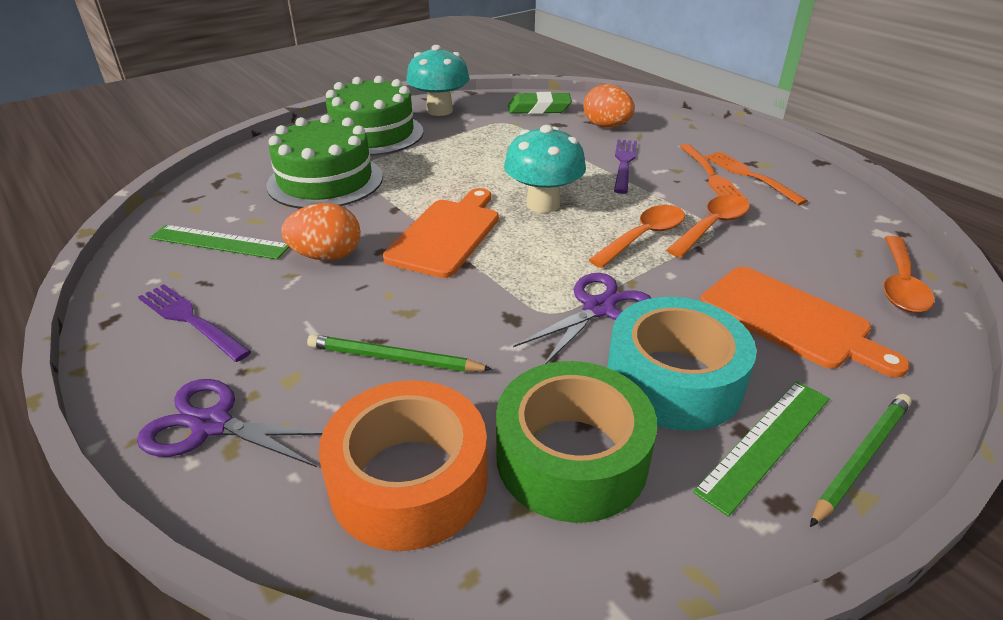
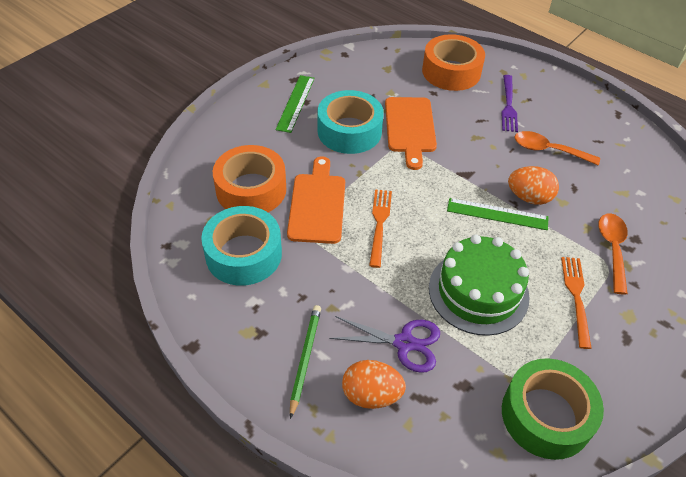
green cake: [266,115,383,209] [326,76,423,156] = 2 -> [429,234,530,336] = 1
green eraser: [508,92,572,114] = 1 -> none = 0
green pencil: [307,334,493,372] [810,394,912,527] = 2 -> [290,305,321,419] = 1
orange spoon: [589,205,685,268] [667,195,750,258] [883,236,934,313] = 3 -> [515,131,600,165] [598,213,628,295] = 2
orange tape: [319,380,487,551] = 1 -> [213,145,286,212] [422,34,485,91] = 2
purple fork: [138,284,251,362] [614,139,637,194] = 2 -> [501,75,518,132] = 1
purple scissors: [137,379,323,467] [513,273,651,364] = 2 -> [329,316,440,373] = 1
turquoise mushroom: [406,45,470,116] [504,125,586,213] = 2 -> none = 0
turquoise tape: [607,297,757,431] = 1 -> [201,206,282,286] [317,90,384,154] = 2

